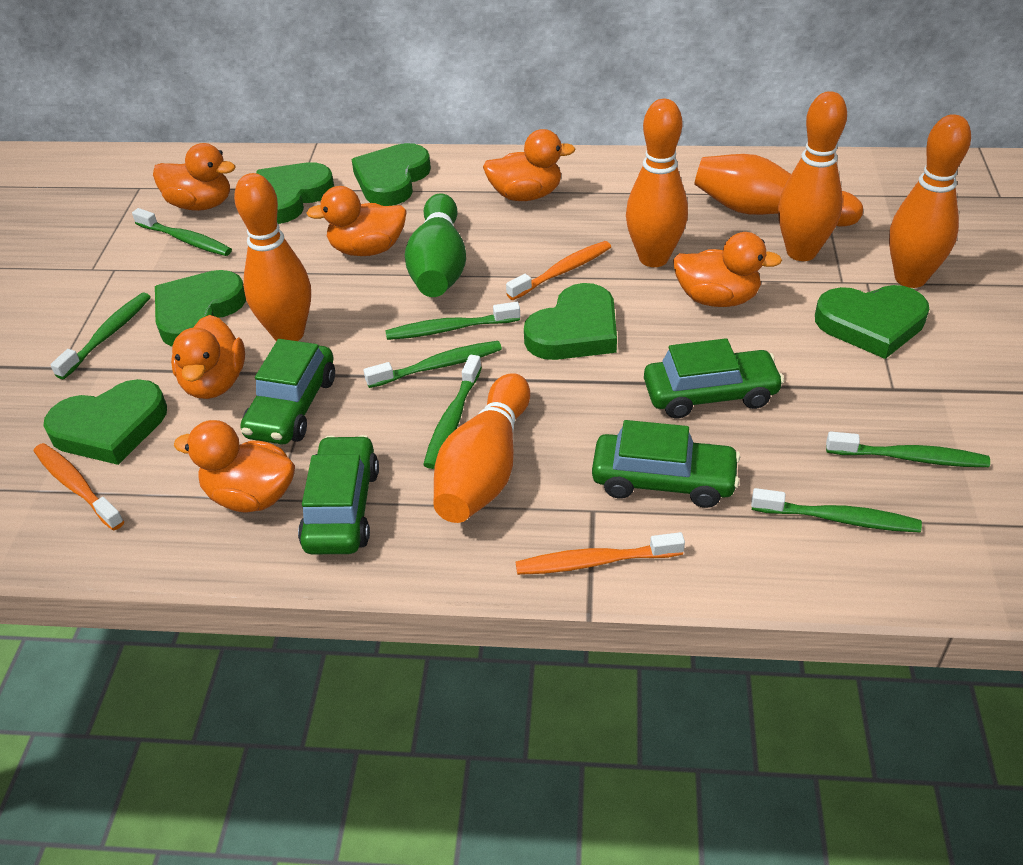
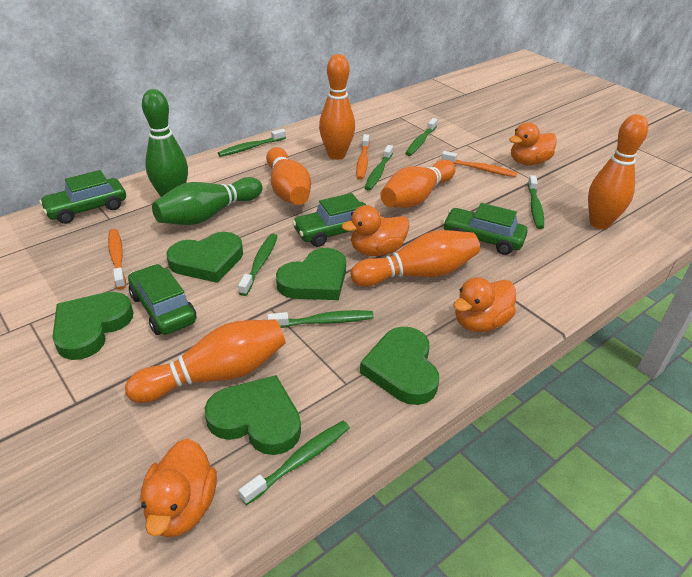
green bowling pin: [405,194,466,297] = 1 -> [142,89,188,197] [152,177,263,225] = 2
green heart: [43,379,167,465] [155,270,246,346] [256,162,334,224] [351,143,431,206] [524,283,617,360] [815,285,929,359] = 6 -> [52,292,134,360] [167,232,243,283] [205,375,301,455] [276,248,346,300] [360,327,439,405] = 5
orange duck: [153,143,236,211] [171,315,245,399] [174,420,295,512] [306,186,407,256] [483,129,576,201] [673,232,782,307] = 6 -> [140,439,217,537] [342,205,410,256] [453,277,516,332] [509,122,557,165] = 4

